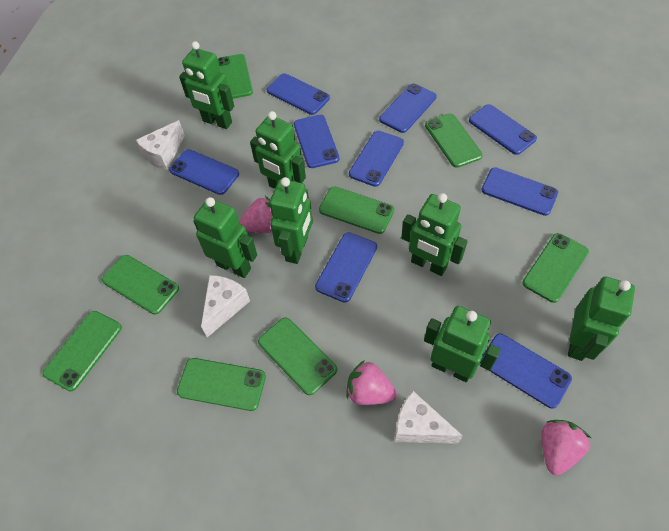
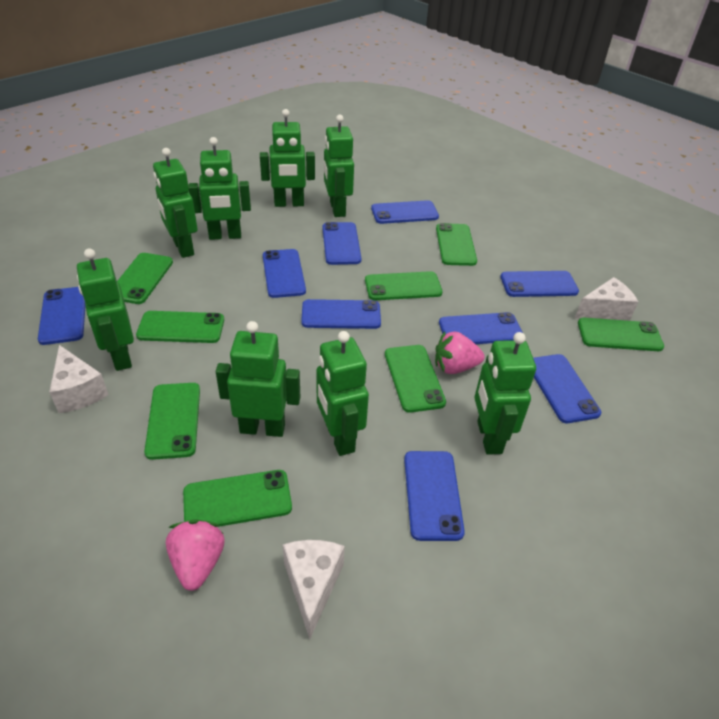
green robot: [179,41,234,129] [194,197,257,278] [250,111,306,189] [269,177,313,264] [401,193,468,276] [424,306,501,382] [568,277,635,361] = 7 -> [77,248,134,371] [153,148,198,258] [188,137,251,240] [216,321,300,437] [260,109,315,207] [316,331,369,456] [324,115,354,217] [475,332,536,455] = 8
pink strawberry: [239,196,273,233] [346,360,397,405] [541,420,591,475] = 3 -> [166,519,225,591] [435,332,485,374] = 2

